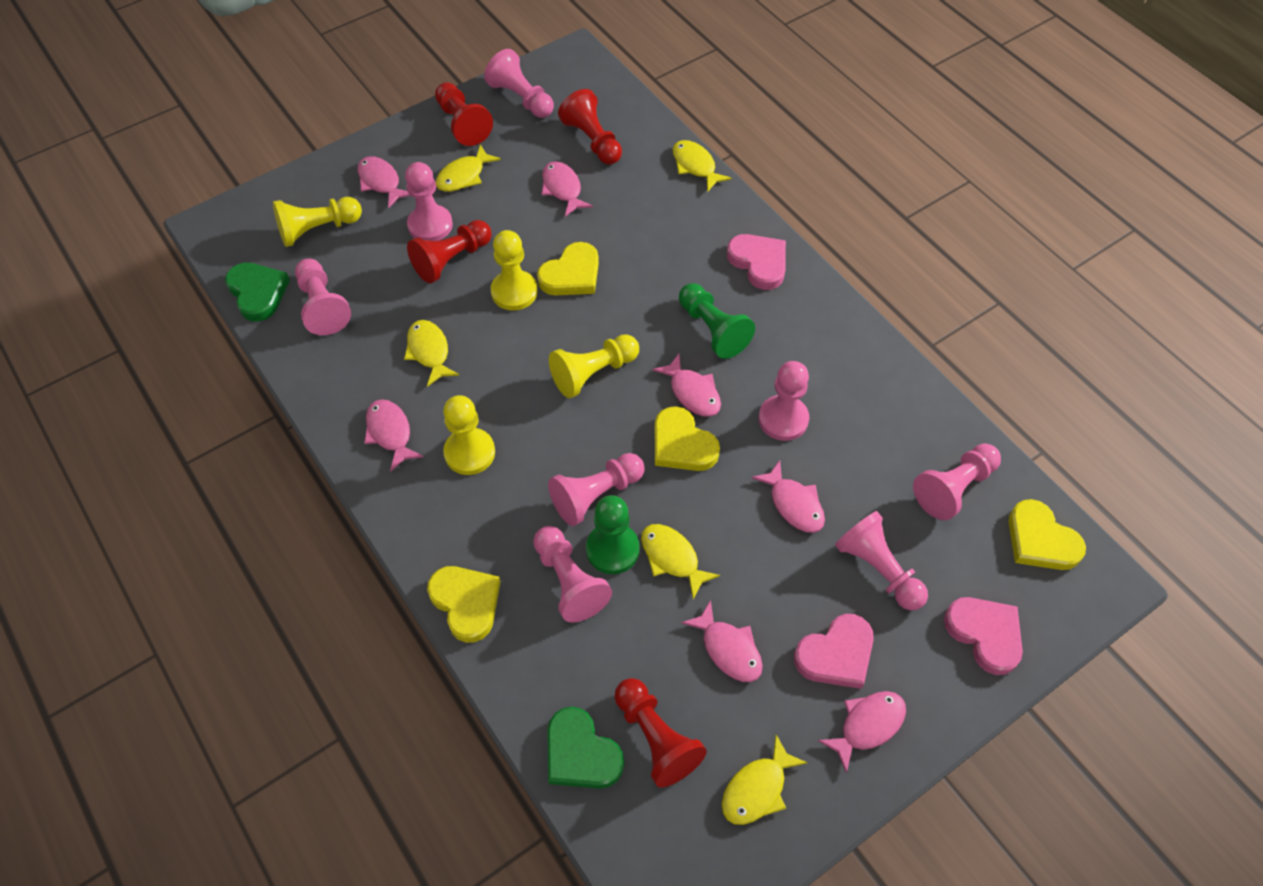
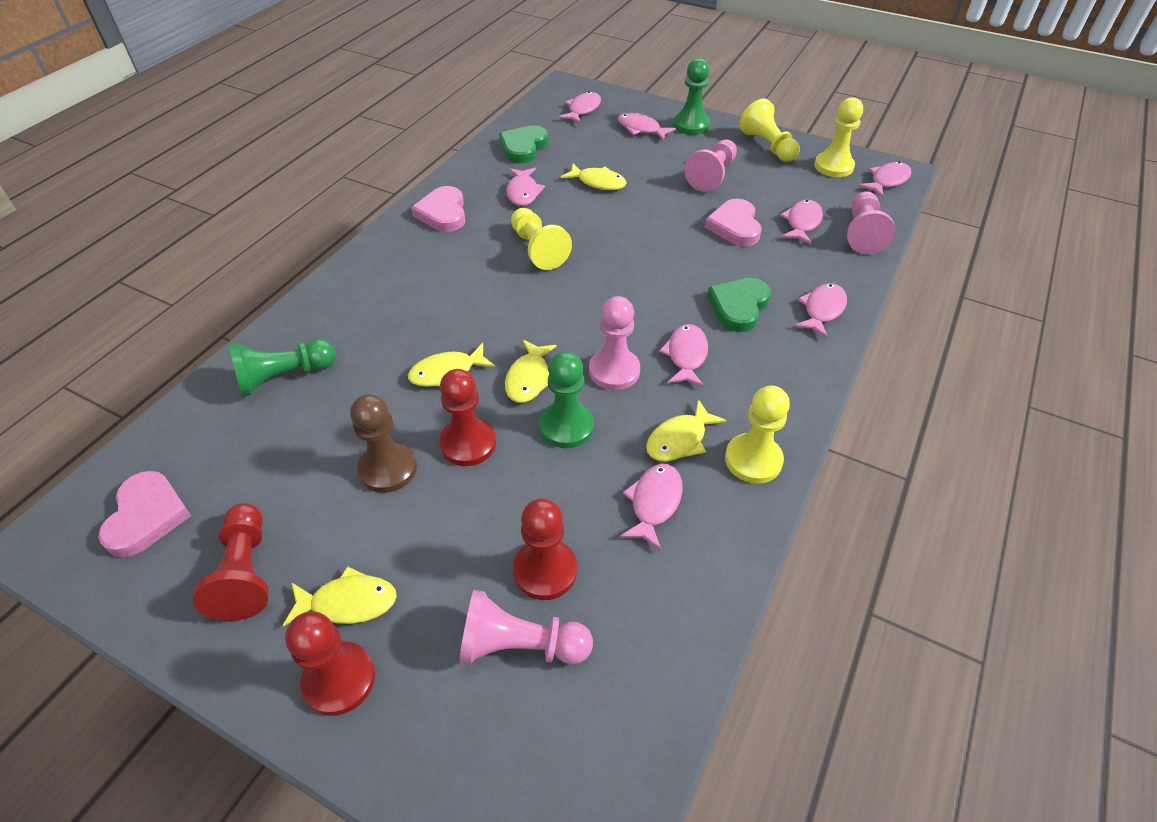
brown pawn: none = 0 -> [350,394,417,493] = 1
green pawn: [586,495,640,574] [679,283,755,359] = 2 -> [229,339,336,397] [539,352,594,448] [673,58,710,135] = 3
pink fish: [358,156,410,208] [364,399,424,472] [542,161,593,217] [652,354,721,417] [681,600,763,682] [752,460,825,533] [818,691,906,773] = 7 -> [506,168,545,206] [558,91,601,123] [618,112,676,140] [620,464,683,550] [659,324,708,387] [780,200,823,244] [794,283,847,338] [858,162,911,198] = 8
pink pawn: [295,259,351,335] [405,162,453,241] [484,49,554,118] [533,526,612,623] [548,453,645,526] [759,361,809,441] [835,511,928,611] [913,444,1001,520] = 8 -> [460,590,593,665] [589,296,640,390] [684,140,737,192] [847,191,895,254] = 4
yellow heart: [427,566,501,643] [537,242,599,295] [655,406,720,471] [1008,499,1086,570] = 4 -> none = 0

